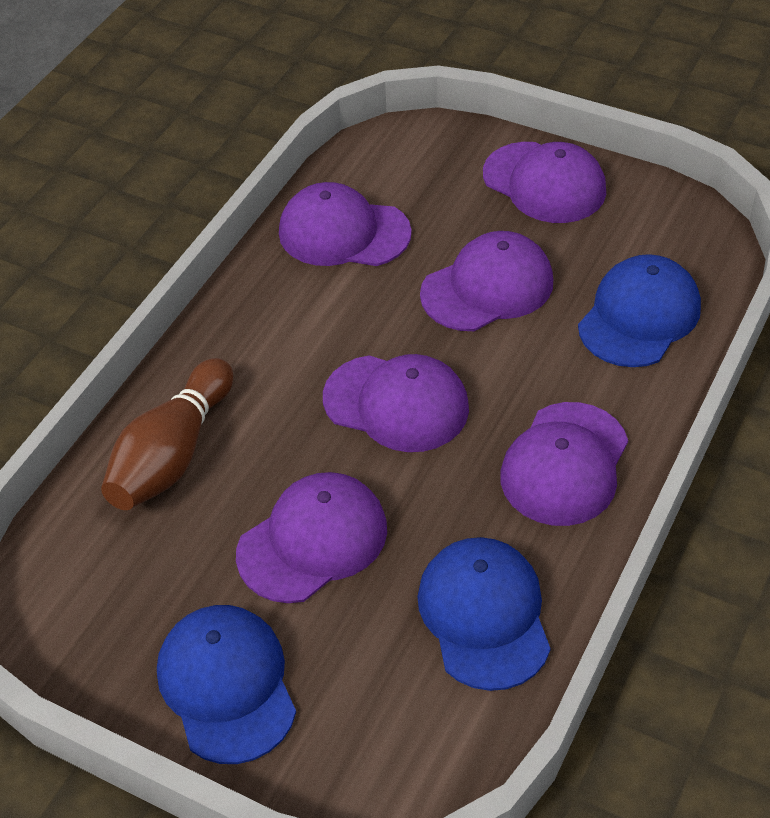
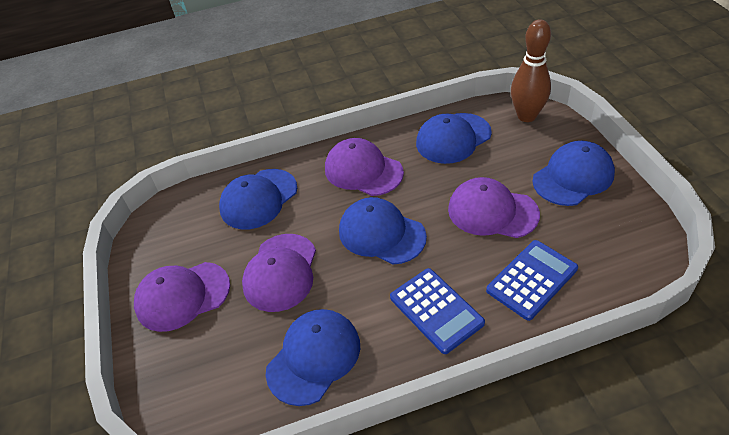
blue calculator: none = 0 -> [390,268,485,354] [486,240,578,321] = 2
blue cap: [157,605,296,764] [417,537,551,691] [578,254,701,367] = 3 -> [219,169,297,230] [266,309,360,406] [339,197,427,264] [416,113,492,164] [532,141,615,206] = 5
purple cap: [236,472,387,603] [279,182,412,266] [323,354,469,452] [420,231,553,331] [483,142,606,223] [500,402,628,526] = 6 -> [134,262,230,332] [242,234,316,312] [325,138,404,196] [448,177,540,238] = 4

